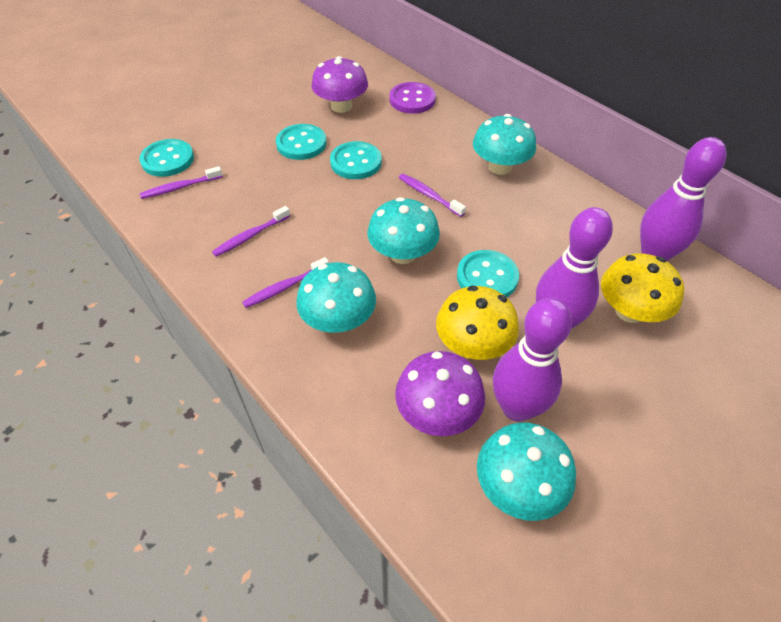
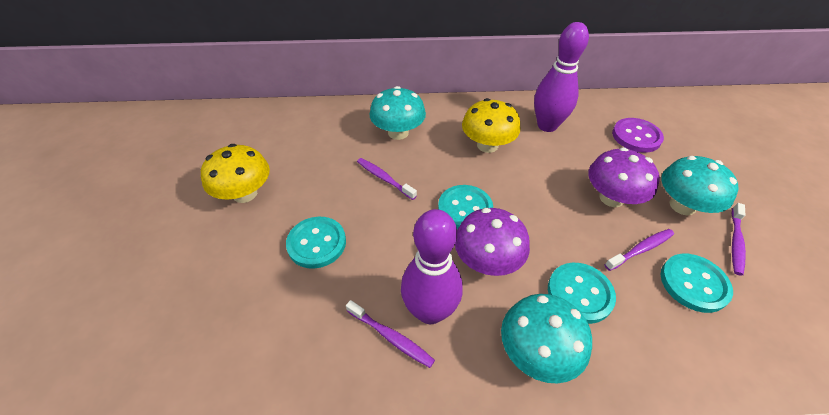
purple bowling pin: [493,298,572,422] [536,207,613,329] [640,137,727,261] = 3 -> [401,209,463,324] [534,22,589,132] = 2
turquoise mushroom: [296,262,376,333] [367,197,440,264] [473,114,536,175] [477,422,576,521] = 4 -> [369,86,426,140] [501,294,592,383] [661,156,739,215] = 3

